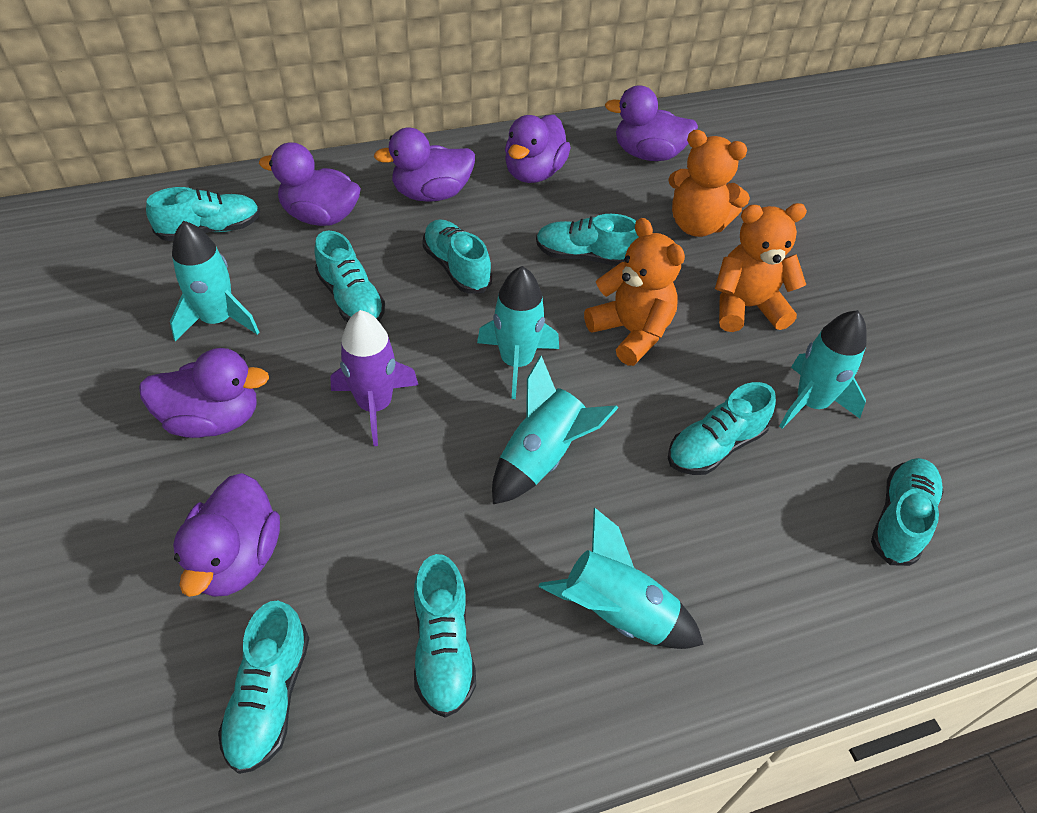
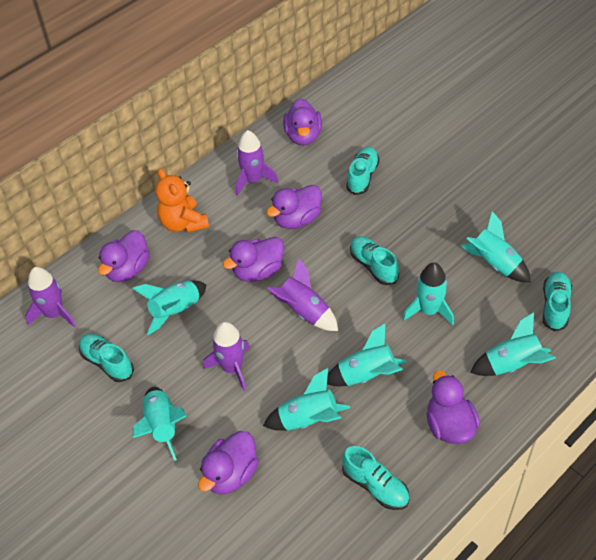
orange teddy bear: [584,218,685,366] [668,130,750,237] [715,203,807,332] = 3 -> [156,169,209,233] = 1
purple rocket: [330,310,418,446] = 1 -> [25,267,76,327] [203,322,250,391] [236,130,279,196] [268,258,338,331] = 4
turquoise rocket: [170,221,259,341] [477,266,559,399] [492,356,618,504] [538,508,704,649] [779,310,867,429] = 5 -> [132,281,207,335] [133,387,187,461] [263,368,350,431] [327,323,406,386] [403,262,454,326] [460,211,531,282] [470,312,556,376] = 7
turquoise shoe: [146,187,260,241] [218,601,309,774] [314,231,385,322] [414,554,476,718] [422,219,492,294] [536,214,638,266] [668,382,776,475] [871,458,944,566] = 8 -> [79,334,134,382] [342,446,409,510] [346,147,380,195] [350,236,399,285] [543,272,572,331] = 5

